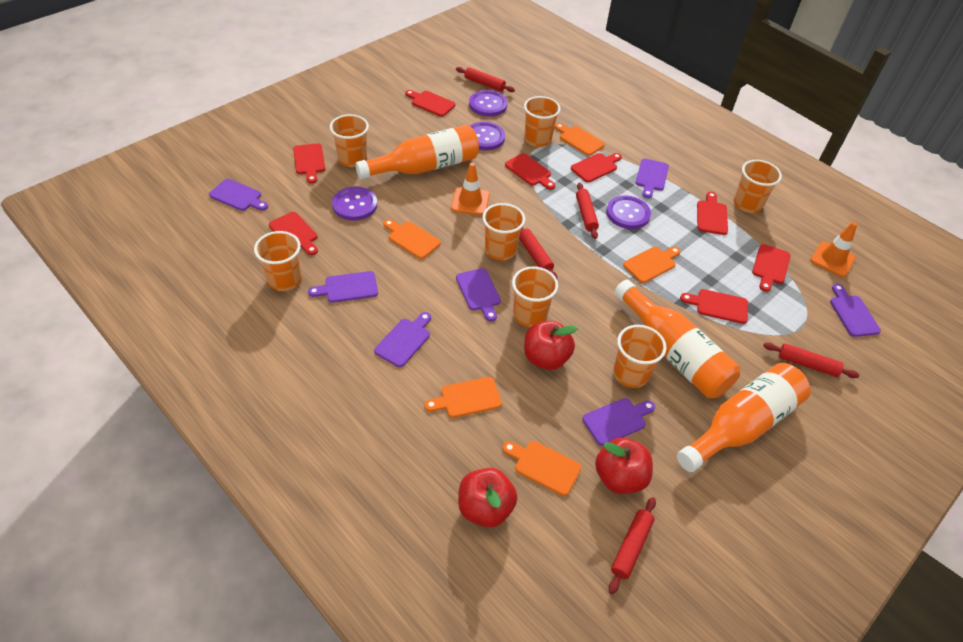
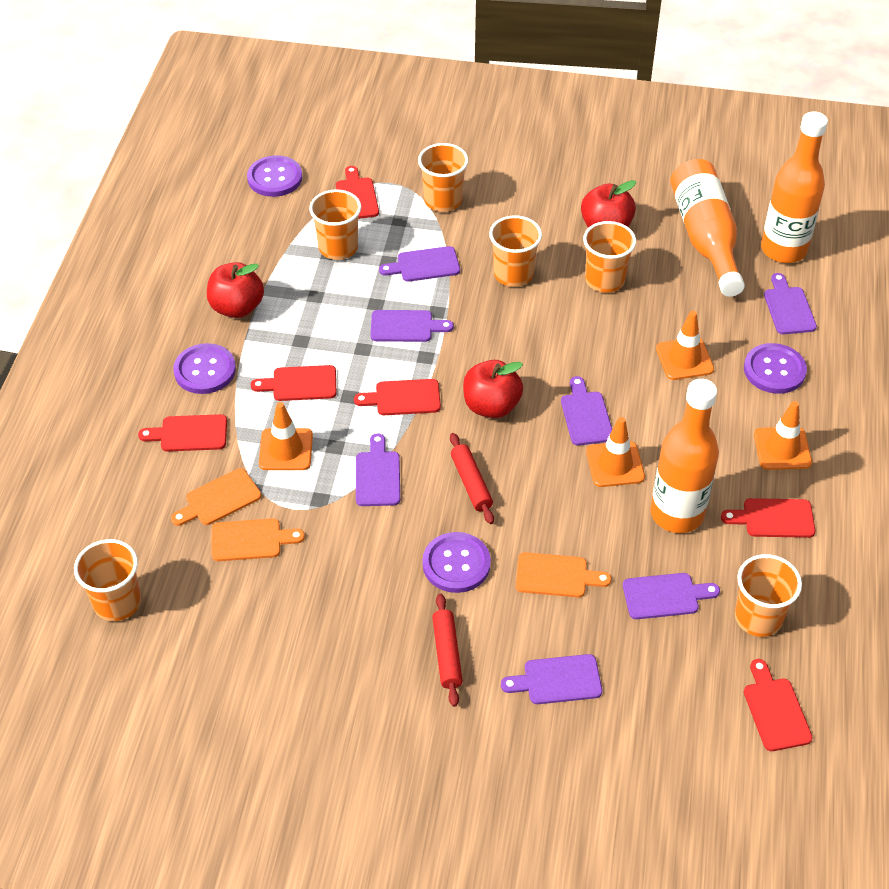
orange cup: [254,231,302,291] [330,114,369,167] [483,203,525,261] [512,266,558,327] [524,96,561,147] [613,325,666,388] [734,160,782,213] = 7 -> [74,539,141,621] [309,189,361,260] [418,143,468,212] [489,215,542,287] [583,221,636,293] [735,554,802,637] = 6
orange cutting board: [383,219,441,259] [425,377,502,418] [502,441,581,496] [555,123,605,156] [623,247,681,283] = 5 -> [171,468,261,526] [211,518,305,561] [516,552,611,597] = 3
orange traffic cone: [451,163,490,215] [810,222,857,277] = 2 -> [259,402,313,470] [586,417,645,487] [656,311,714,380] [754,401,812,470] = 4
red cutting board: [269,212,318,255] [293,143,325,183] [405,90,455,117] [505,153,555,190] [571,153,622,183] [680,289,748,324] [697,192,728,235] [752,244,791,292] = 8 -> [138,414,227,452] [251,365,337,401] [336,166,379,219] [354,379,441,415] [721,498,815,538] [744,659,813,751] = 6
red rolling pin: [456,67,515,92] [519,227,557,279] [576,182,599,239] [609,497,656,594] [763,343,859,378] = 5 -> [432,594,463,707] [450,433,494,524] = 2

